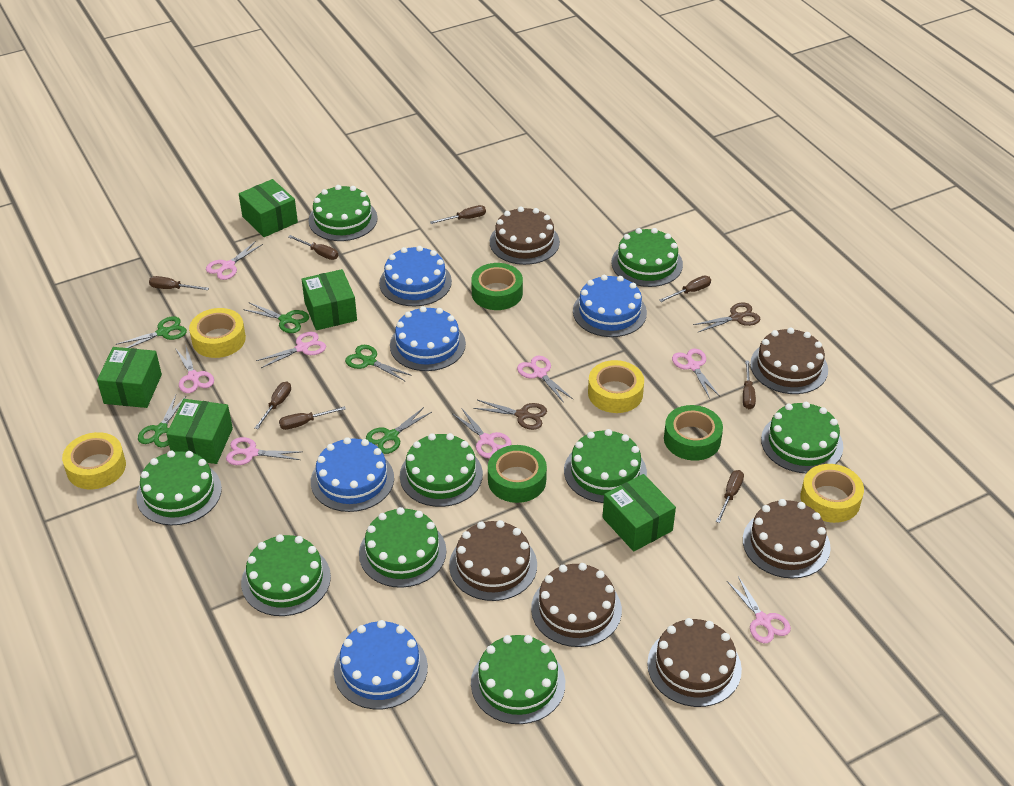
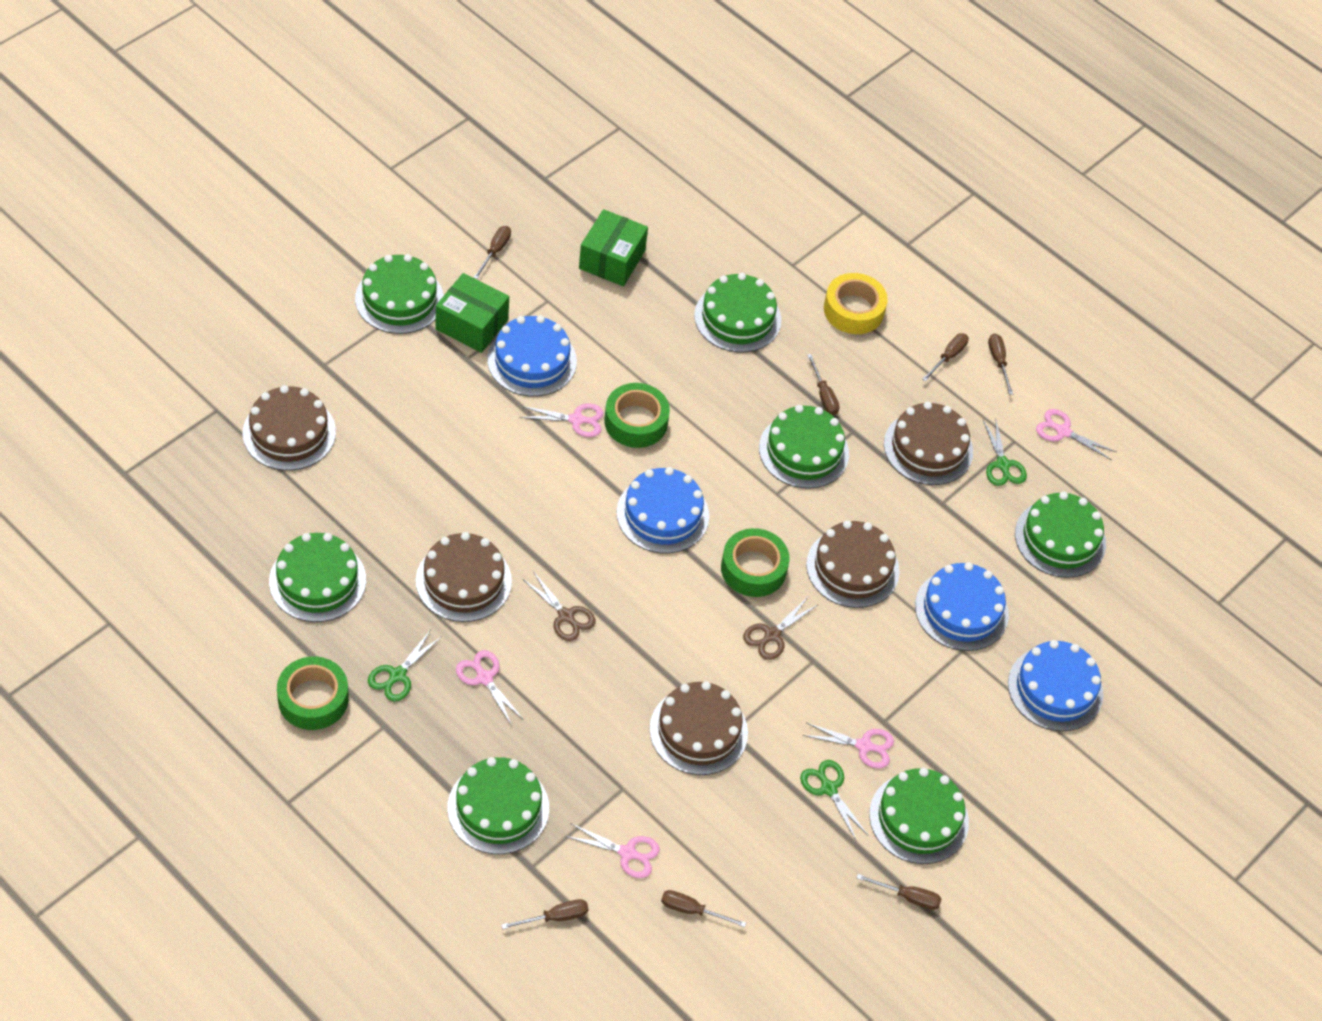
blue cake: [311,437,394,512] [334,620,428,709] [379,246,452,307] [390,306,466,371] [573,275,647,337] = 5 -> [487,315,577,397] [617,467,709,553] [915,562,1009,651] [1008,640,1103,731] = 4
brown cake: [449,520,537,601] [490,207,560,265] [531,563,622,647] [647,618,742,707] [743,499,831,579] [750,328,828,394] = 6 -> [242,385,336,471] [416,532,512,622] [649,681,748,775] [806,520,900,608] [884,402,973,485] = 5
brown screwdriver: [149,276,209,290] [255,382,291,429] [279,406,346,430] [289,235,338,260] [430,205,486,224] [659,276,711,302] [716,470,744,523] [743,360,756,409] = 8 -> [473,226,511,279] [501,899,589,929] [661,890,746,927] [807,354,840,415] [857,874,941,910] [922,333,969,381] [988,333,1013,395] = 7
green box: [97,347,162,408] [166,399,233,464] [239,179,298,237] [302,269,357,330] [602,474,676,552] = 5 -> [436,273,509,353] [579,209,648,286] = 2
green cake: [136,450,222,525] [241,534,331,616] [308,185,378,241] [359,507,446,588] [400,433,483,507] [471,635,565,724] [564,429,647,503] [611,228,683,287] [761,402,843,473] = 9 -> [269,533,366,622] [355,254,444,334] [448,757,549,854] [694,273,781,352] [759,405,849,489] [869,768,969,864] [1015,492,1106,578] = 7
green scissors: [116,316,187,348] [138,395,187,448] [243,303,309,333] [345,345,412,382] [366,407,432,454] = 5 -> [368,631,442,702] [800,760,869,840] [983,417,1027,486] = 3
pink scissors: [175,347,214,393] [206,241,263,280] [226,437,302,465] [256,332,326,368] [452,408,512,458] [517,356,573,403] [672,349,720,399] [727,576,791,643] = 8 -> [456,650,524,726] [519,404,604,437] [565,824,660,878] [803,723,894,769] [1036,409,1116,460] = 5
yellow tape: [62,432,126,489] [189,308,246,358] [588,360,644,413] [800,464,864,523] = 4 -> [824,273,888,334] = 1

